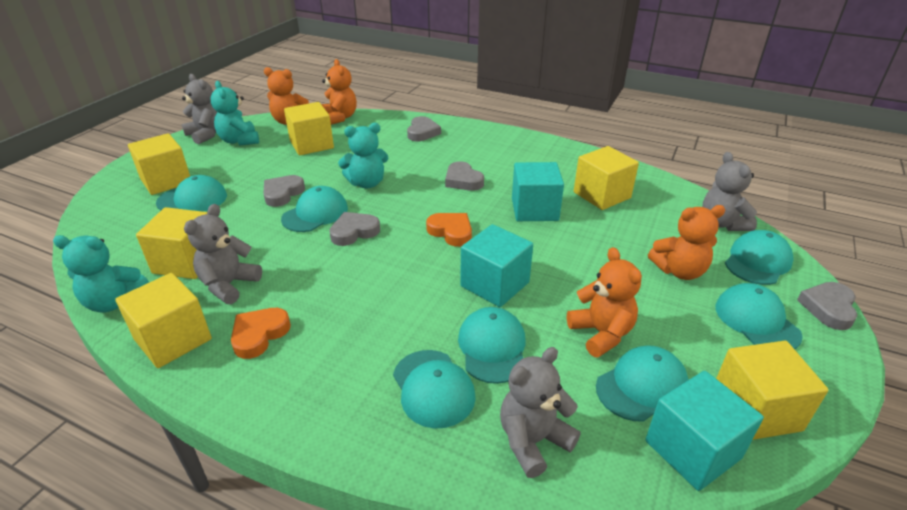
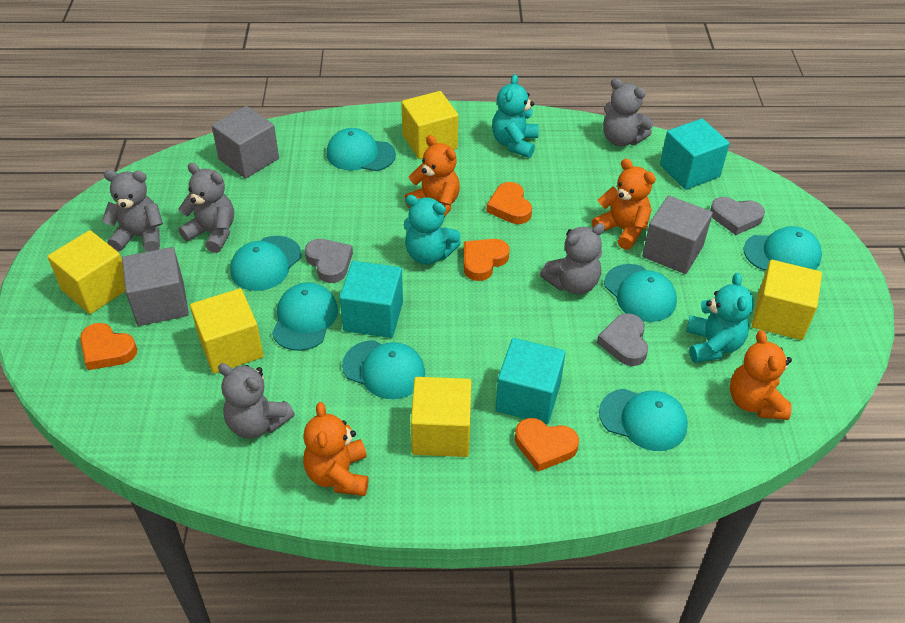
grey cube: none = 0 -> [122,247,189,326] [212,106,279,178] [642,195,713,274] = 3
grey heart: [263,175,305,207] [329,212,380,246] [407,116,441,141] [445,161,484,191] [797,282,857,330] = 5 -> [305,239,353,283] [597,313,648,366] [710,197,765,235] = 3
grey teddy bear: [181,74,217,144] [184,204,262,304] [500,347,581,478] [702,152,757,231] = 4 -> [102,170,163,252] [178,163,234,253] [218,363,295,439] [540,223,605,295] [603,78,653,146] = 5
orange heart: [231,308,291,359] [426,213,472,247] = 2 -> [80,323,137,370] [464,239,510,281] [486,182,532,224] [515,418,579,471] = 4
yellow cube: [115,273,212,368] [128,133,190,195] [136,207,207,279] [284,102,334,155] [574,146,639,210] [716,341,829,440] = 6 -> [47,230,125,314] [190,288,264,374] [401,91,458,159] [411,377,472,457] [752,260,822,340] = 5

